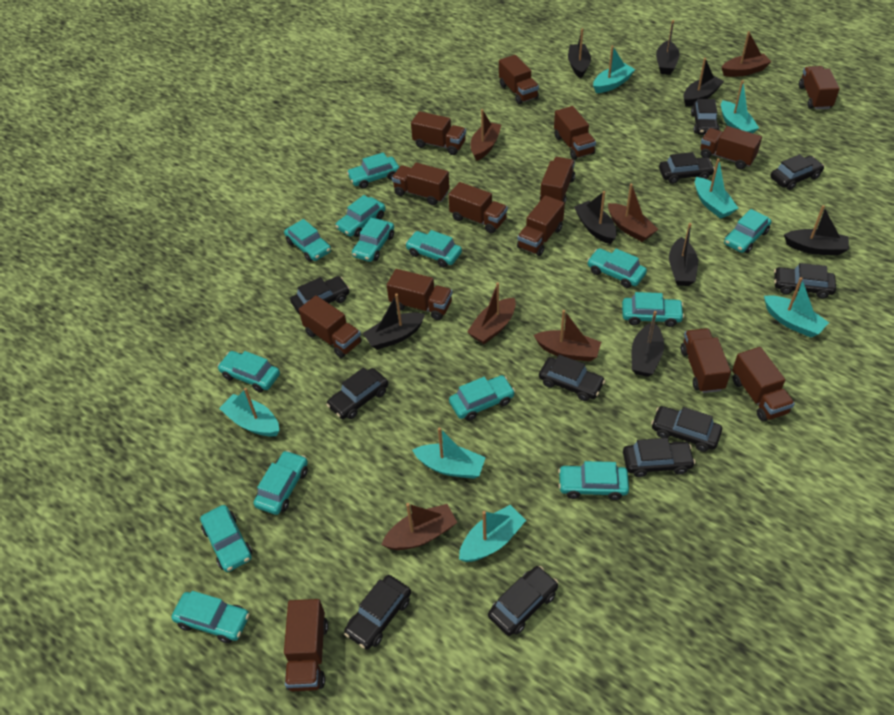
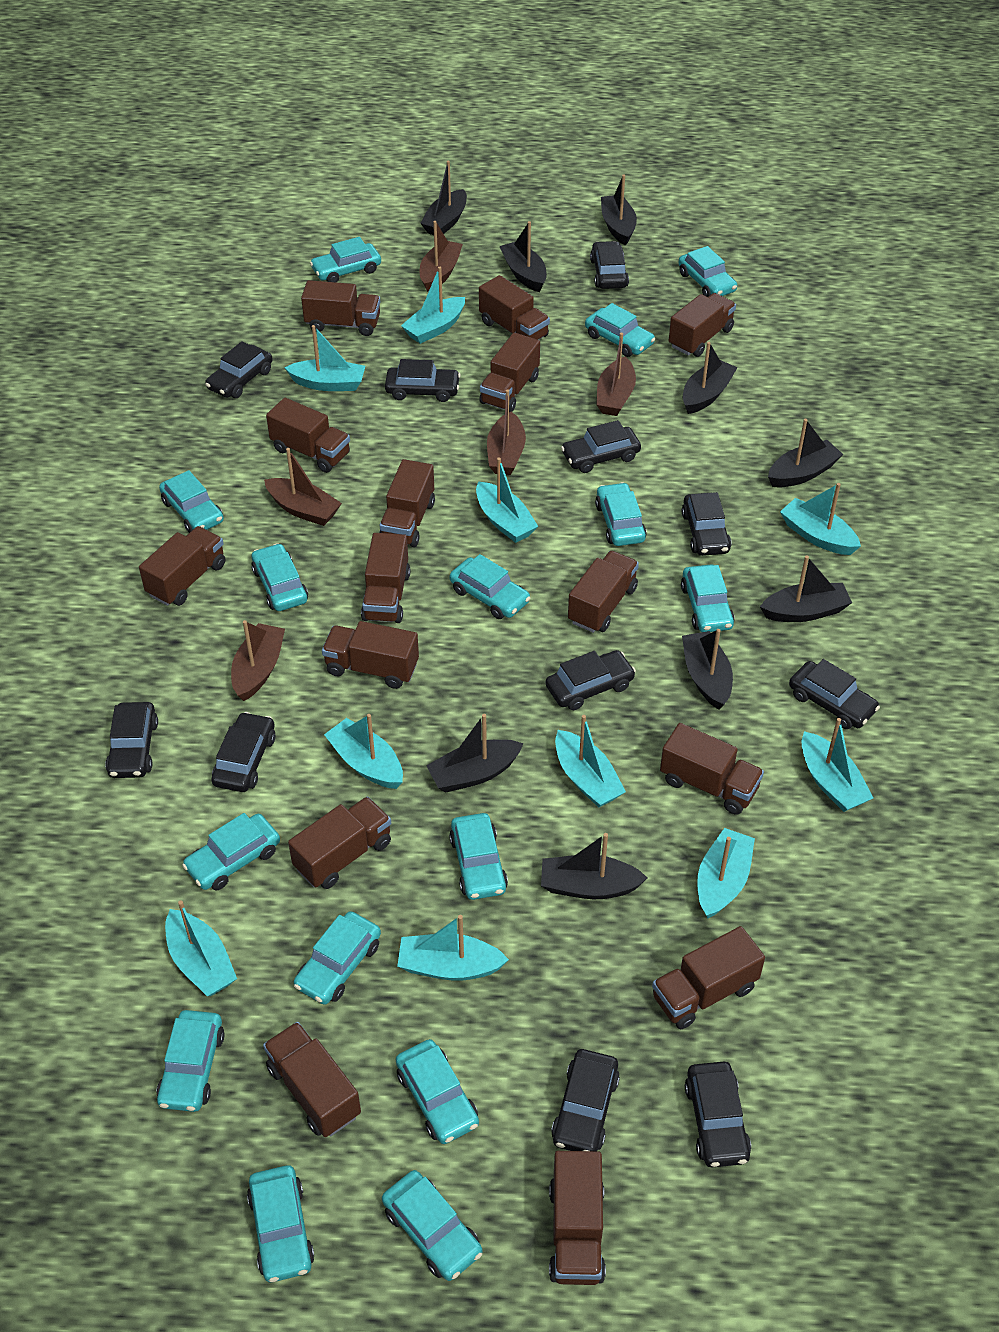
black boat: [363,294,425,350] [568,28,591,78] [574,191,617,244] [632,311,664,377] [656,20,680,75] [669,223,698,286] [683,58,724,106] [784,205,849,255] = 8 -> [420,161,467,235] [426,714,524,793] [499,221,547,292] [541,833,647,899] [601,175,637,246] [682,629,733,710] [683,342,738,414] [760,556,852,622] [768,419,843,488] = 9
brown boat: [381,503,457,550] [467,282,516,344] [471,109,501,161] [534,310,601,362] [608,184,658,242] [721,31,771,77] = 6 -> [231,620,285,701] [264,448,342,526] [420,221,463,292] [487,390,526,475] [596,333,636,416] = 5
brown truck: [284,599,328,691] [299,295,362,358] [387,269,452,320] [392,163,450,205] [411,111,466,155] [448,182,508,234] [499,55,539,104] [517,195,565,256] [540,157,575,203] [554,106,596,160] [681,328,731,393] [700,126,762,169] [732,347,795,421] [799,66,840,110] = 14 -> [139,526,225,606] [263,1022,361,1137] [266,398,350,473] [288,797,391,889] [301,280,380,336] [322,621,419,689] [361,533,410,623] [379,459,435,547] [479,275,550,340] [479,333,540,412] [549,1151,606,1285] [568,551,639,633] [652,926,765,1029] [660,723,764,815] [669,293,736,357] = 15
turquoise boat: [219,388,279,437] [412,427,486,479] [459,505,526,562] [593,46,635,93] [695,159,738,219] [721,80,759,133] [764,277,829,338] = 7 -> [165,900,237,996] [284,325,365,391] [324,714,403,789] [397,915,509,981] [401,267,465,344] [476,457,538,543] [555,715,626,808] [697,828,755,919] [780,483,861,555] [802,718,873,812] = 10
turquoise car: [171,591,249,643] [200,505,252,572] [218,351,280,392] [254,450,308,515] [284,219,331,262] [336,195,386,237] [347,152,399,189] [352,218,394,262] [405,230,462,267] [449,375,515,421] [558,461,629,500] [587,248,647,288] [622,292,684,327] [724,209,771,253] = 14 -> [157,1010,225,1112] [159,470,224,533] [182,813,280,891] [247,1165,314,1282] [251,543,308,611] [294,911,381,1005] [310,237,381,283] [382,1170,482,1281] [396,1039,479,1144] [449,813,508,900] [450,554,531,619] [585,303,655,357] [595,482,647,546] [678,246,737,297] [681,565,735,632] = 15

